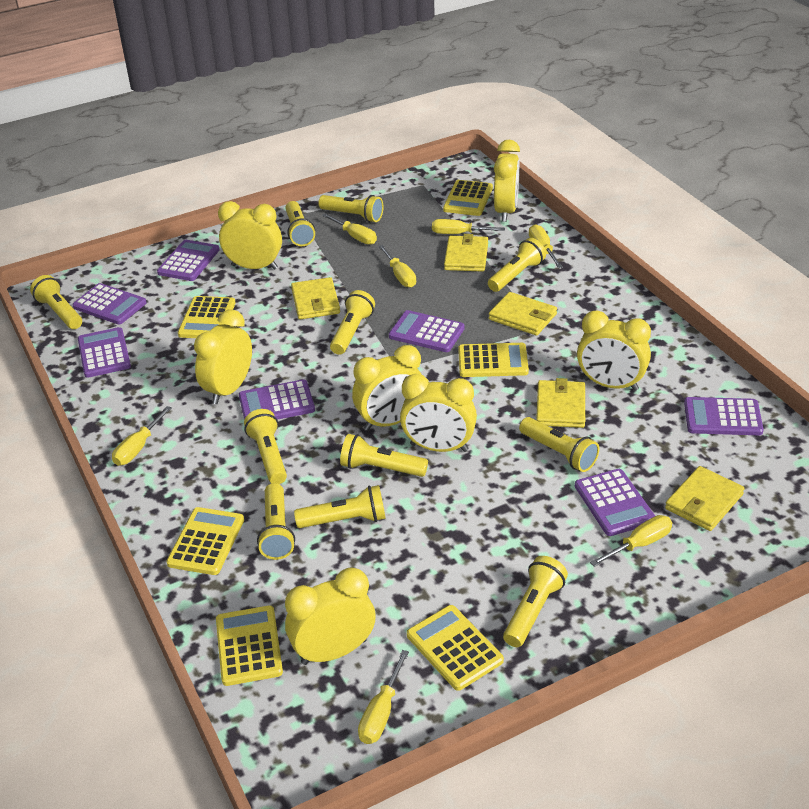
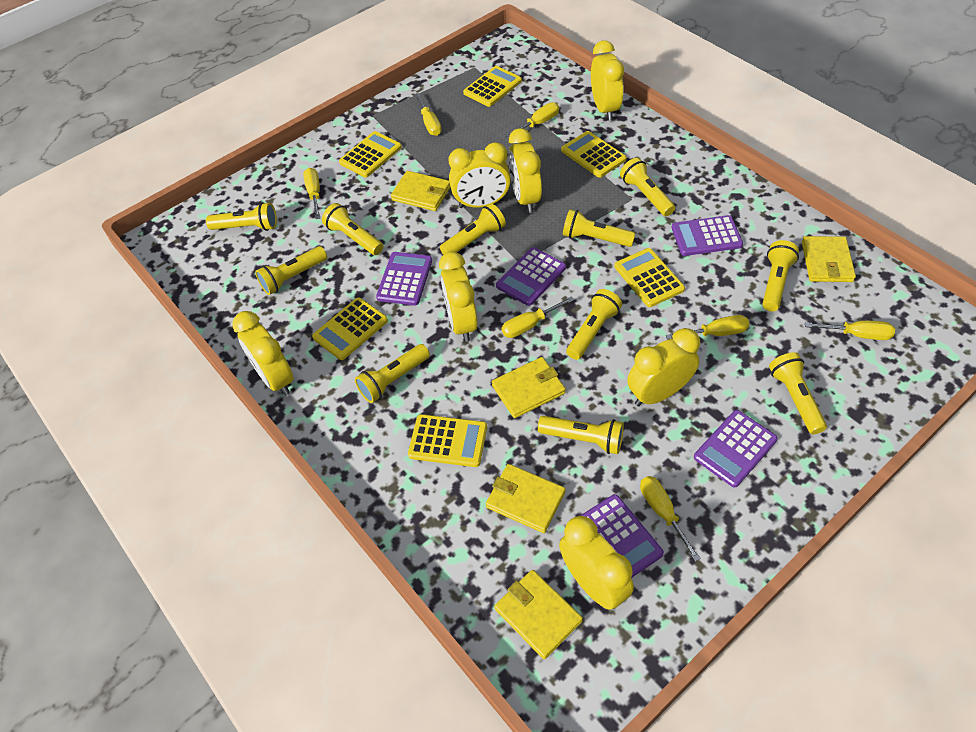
purple calculator: [72,283,147,324] [78,327,131,378] [157,240,220,281] [239,379,315,420] [389,310,465,352] [575,469,655,536] [684,397,764,435] = 7 -> [376,252,432,306] [496,247,566,306] [580,494,664,578] [671,215,743,256] [694,410,778,487] = 5

